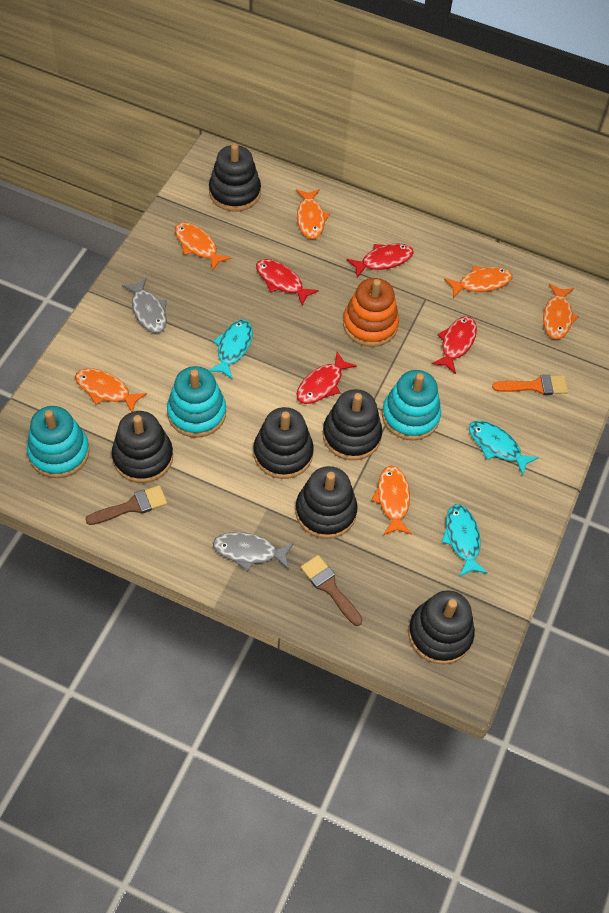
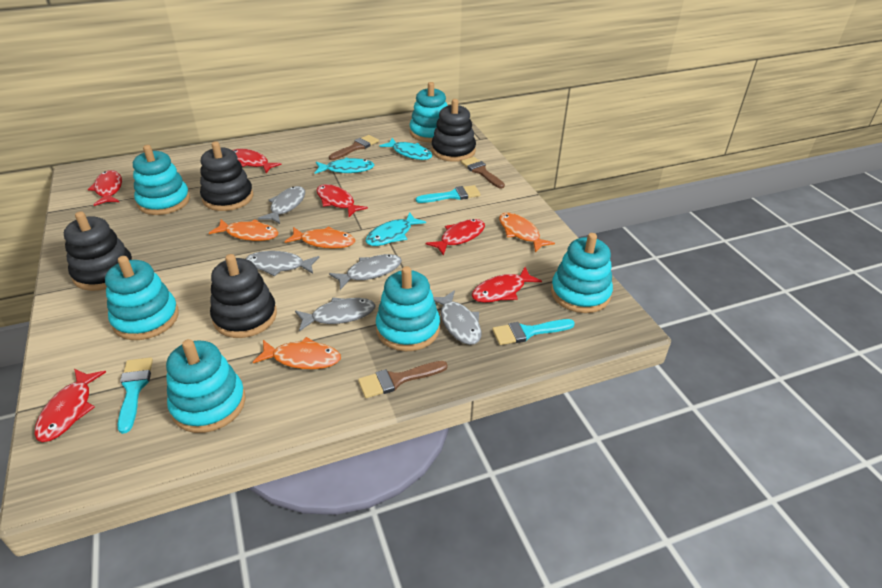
black stacking toy: [112,411,173,483] [209,144,261,212] [253,407,314,479] [295,466,358,539] [323,389,382,460] [408,590,475,665] = 6 -> [64,211,133,291] [200,141,253,211] [210,254,277,338] [432,99,476,162] = 4
brown brush: [85,485,167,525] [301,555,363,626] = 2 -> [329,135,379,160] [358,361,448,398] [461,157,505,189] = 3
grey fish: [122,278,167,333] [213,532,294,571] = 2 -> [245,251,320,277] [258,186,305,224] [295,297,376,332] [329,254,402,290] [433,290,481,345] = 5
orange brush: [492,375,568,395] = 1 -> none = 0
orange fish: [75,368,147,412] [175,222,232,271] [296,189,330,239] [371,466,412,535] [444,266,512,298] [543,284,579,339] = 6 -> [209,219,278,241] [253,337,341,369] [285,227,355,249] [499,212,555,252] = 4
orange stacking toy: [343,278,399,347] = 1 -> none = 0
red fish: [256,259,319,306] [296,352,357,404] [346,243,414,278] [432,316,477,374] = 4 -> [34,369,106,442] [88,170,122,206] [233,149,282,173] [316,184,368,217] [426,219,485,255] [472,267,542,303] = 6
turquoise brush: none = 0 -> [118,357,153,434] [416,185,481,203] [492,319,575,345] = 3
turquoise stacking toy: [27,406,90,478] [167,366,226,438] [382,370,441,441] = 3 -> [105,256,179,340] [133,145,190,215] [166,339,246,433] [376,266,440,351] [410,82,448,143] [551,233,613,313] = 6

